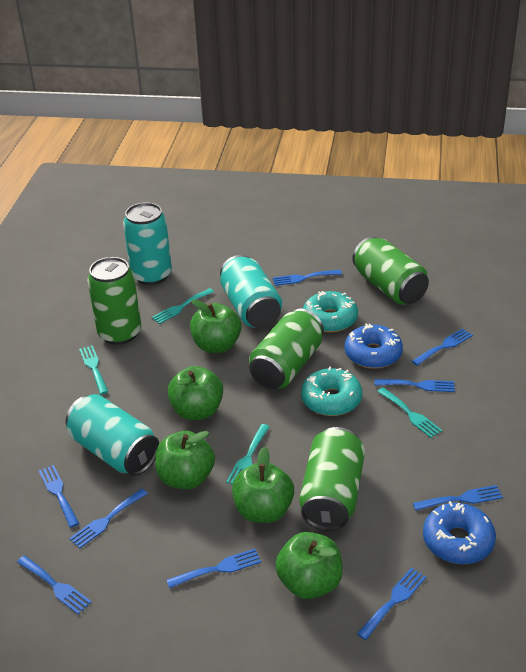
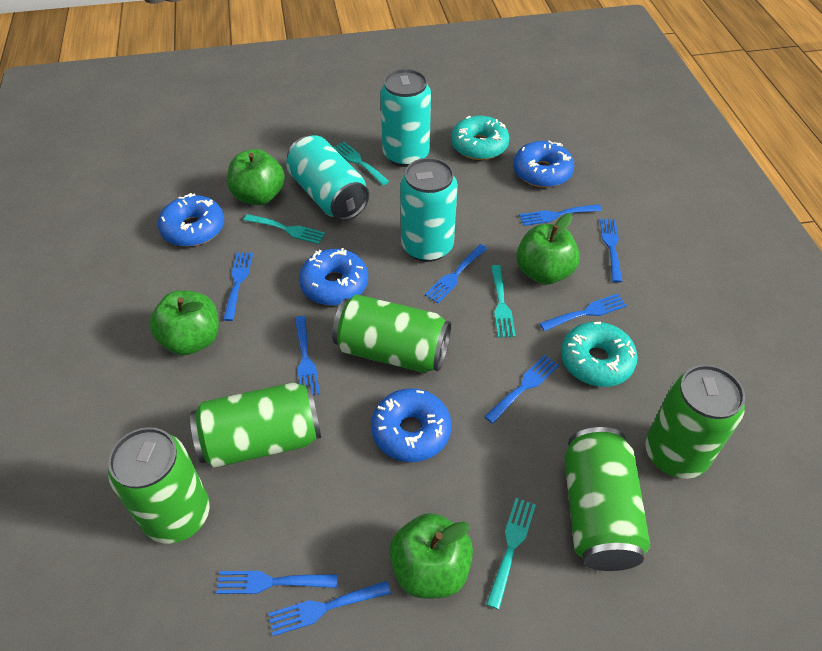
blue donut: [345,324,403,369] [423,501,496,564] = 2 -> [158,193,224,247] [299,248,368,305] [371,388,451,462] [513,140,574,188] = 4
green apple: [155,431,215,489] [167,366,223,420] [190,299,242,353] [232,447,294,523] [275,532,343,599] = 5 -> [149,290,219,355] [227,149,285,205] [389,513,473,599] [516,213,580,285] = 4
green can: [87,257,141,345] [249,309,324,389] [299,427,365,531] [352,237,429,305] = 4 -> [108,427,210,544] [190,382,321,468] [332,294,451,373] [564,427,650,571] [645,365,745,479] = 5

